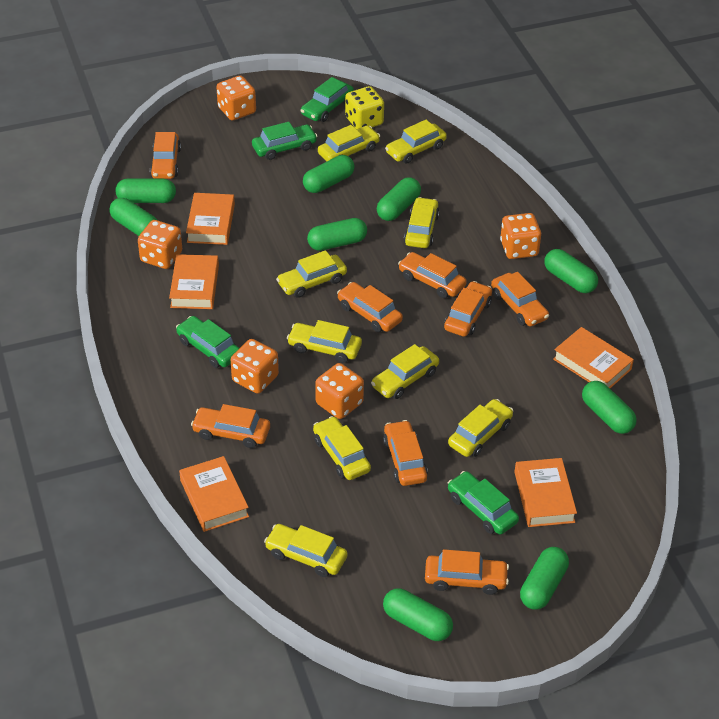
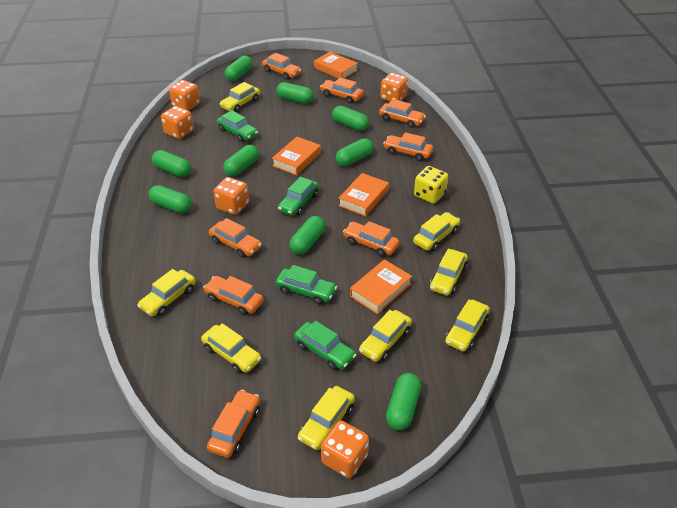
orange book: [169,254,219,309] [179,456,249,532] [186,193,235,245] [515,458,577,527] [553,327,634,388] = 5 -> [272,137,321,175] [314,52,358,79] [339,173,389,216] [350,259,412,314] = 4
yellow car: [264,524,347,577] [276,250,347,298] [287,320,362,363] [313,416,371,480] [318,125,380,161] [371,344,439,399] [385,120,447,164] [404,197,440,248] [448,399,513,457] = 9 -> [137,269,196,316] [201,323,261,373] [220,82,260,112] [298,386,355,450] [359,310,412,362] [413,212,460,251] [430,249,468,295] [445,300,490,352] = 8

